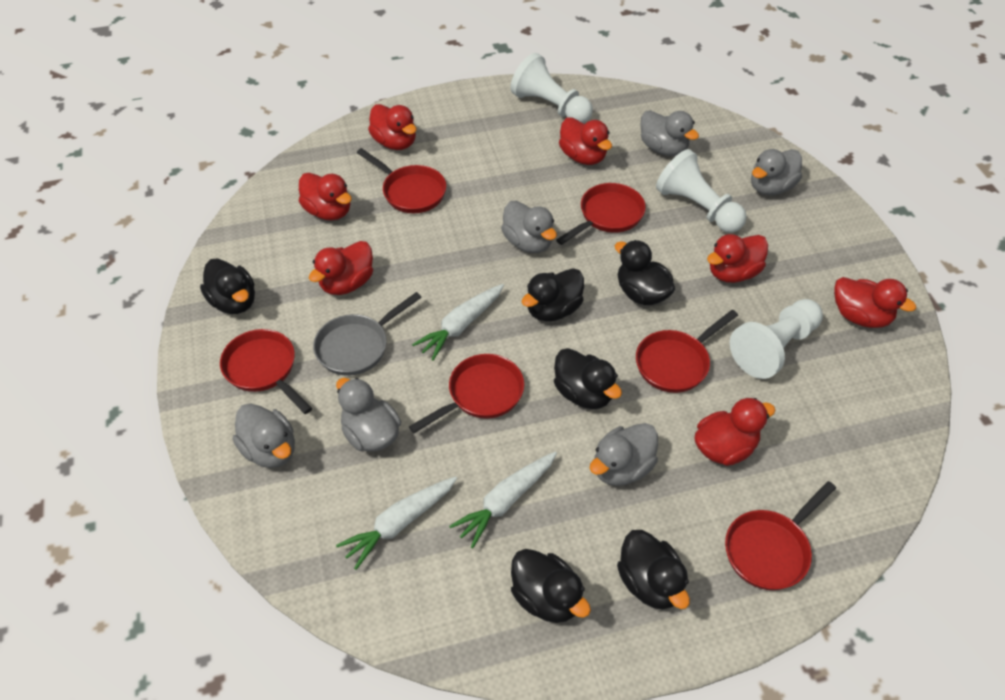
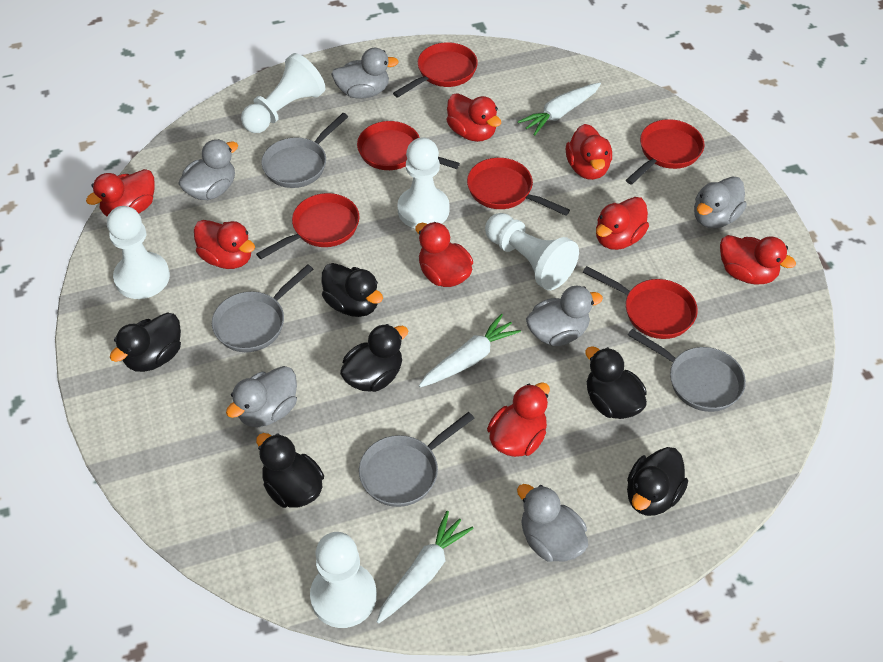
grey pan: [313,292,422,376] = 1 -> [212,264,313,352] [261,113,348,188] [359,412,474,507] [628,329,746,412] = 4
red duck: [299,173,352,220] [309,241,373,295] [368,104,417,150] [559,117,612,165] [695,398,775,466] [707,234,768,283] [834,277,916,328] = 7 -> [86,169,155,217] [194,220,255,269] [415,222,473,287] [447,93,501,142] [487,382,550,457] [566,124,612,180] [596,197,649,250] [720,235,796,285] = 8
white pawn: [511,53,593,123] [656,149,747,232] [730,299,823,379] = 3 -> [107,206,170,299] [241,53,325,133] [310,532,377,628] [397,137,450,228] [485,213,579,290] = 5

